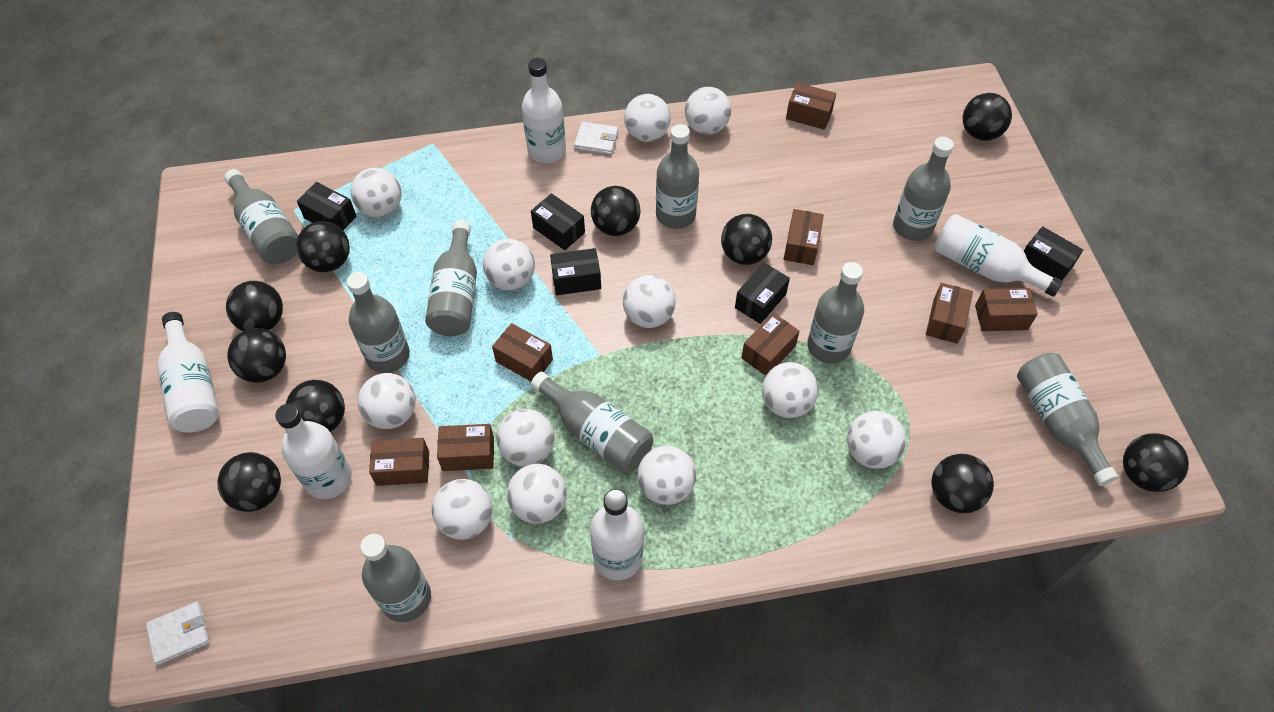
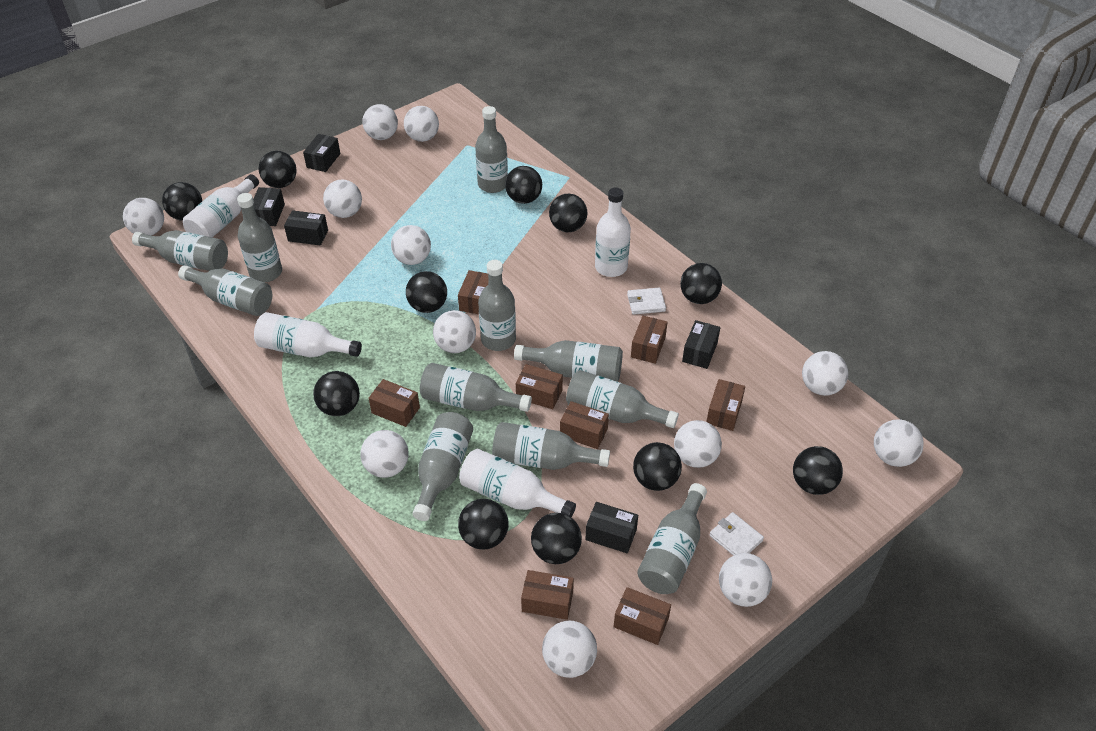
black ball: [217,452,281,512] [226,281,283,331] [227,328,286,383] [286,380,345,432] [296,221,350,272] [591,186,640,236] [721,214,772,265] [932,454,994,513] [963,93,1012,141] [1123,433,1189,492] = 10 -> [162,182,202,221] [259,151,297,188] [313,371,360,416] [406,271,447,313] [458,499,509,550] [505,166,542,204] [531,513,582,564] [549,194,587,232] [633,442,682,491] [680,263,722,304] [793,446,843,495] = 11
grey bottle: [224,169,298,264] [347,272,410,373] [360,534,431,622] [425,221,477,336] [531,372,653,473] [656,124,699,229] [807,262,864,364] [893,137,954,241] [1017,353,1118,486] = 9 -> [132,230,228,271] [178,265,272,316] [237,193,282,282] [413,412,473,521] [420,363,532,412] [475,106,508,193] [478,260,516,351] [492,422,610,470] [514,340,623,382] [566,370,679,428] [637,483,707,594] = 11
white bottle: [157,312,219,433] [275,404,352,499] [522,58,566,163] [590,489,644,580] [934,214,1063,297] = 5 -> [183,174,259,237] [254,312,362,357] [459,449,576,517] [595,188,631,277] = 4

